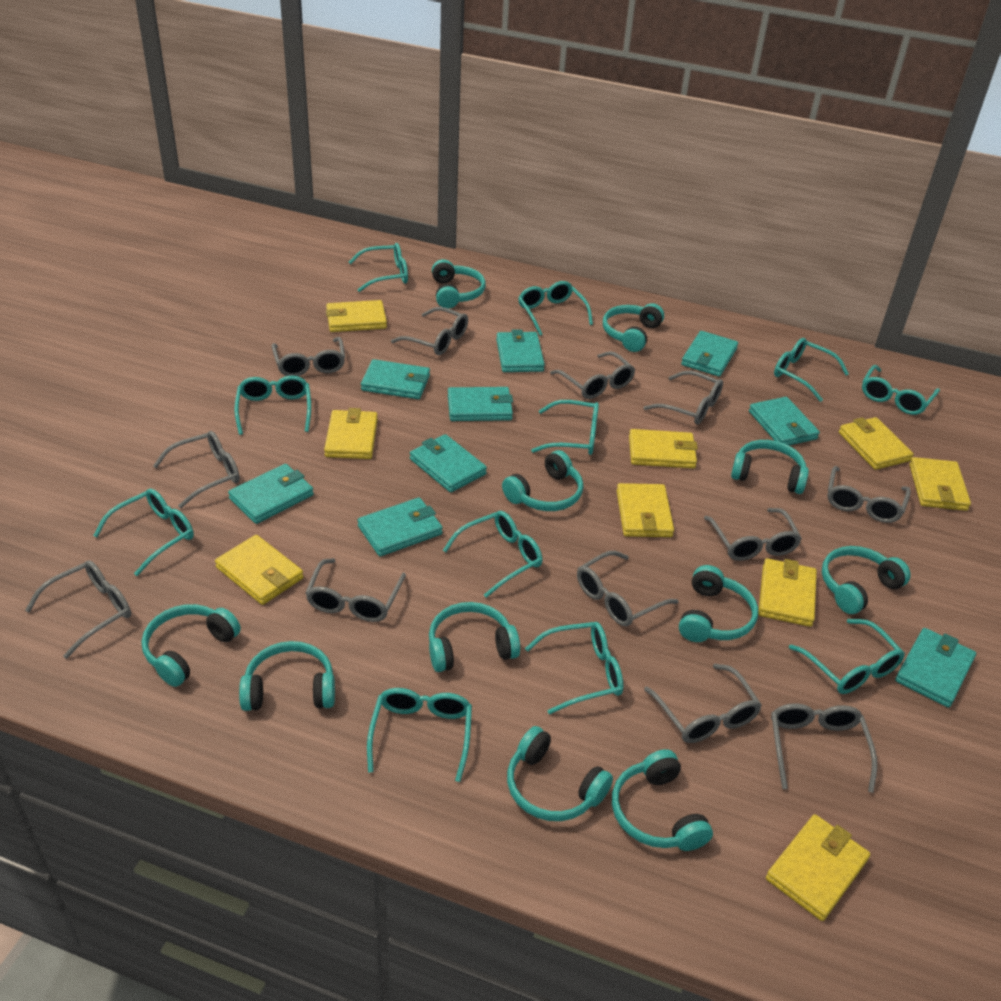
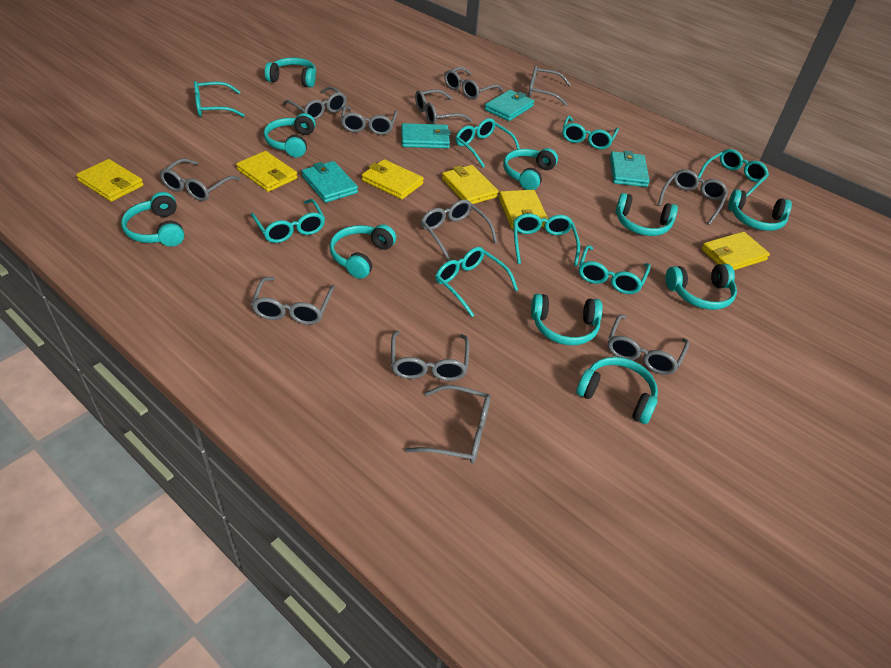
turquoise glasses: [93,489,194,576] [234,376,311,435] [349,243,408,292] [367,688,472,782] [443,511,542,598] [518,281,593,336] [525,622,623,714] [531,400,599,455] [774,338,849,402] [789,619,905,694] [862,365,940,415] = 11 -> [194,81,245,117] [251,199,325,243] [435,247,518,317] [455,118,520,168] [513,213,580,266] [562,116,619,149] [579,245,651,294] [698,149,769,197] = 8
turquoise headphones: [142,604,241,687] [239,641,335,711] [429,602,520,672] [432,259,486,309] [502,450,583,511] [507,726,613,821] [603,303,664,352] [612,749,713,851] [679,565,758,642] [731,440,809,494] [822,546,911,614] = 11 -> [121,192,184,247] [264,113,316,158] [265,57,316,88] [329,224,396,279] [503,148,558,190] [531,294,603,345] [576,357,658,424] [616,193,678,236] [666,264,737,310] [728,189,792,231] = 10
turquoise wallet: [228,464,314,524] [358,497,443,556] [361,359,430,399] [410,434,487,492] [448,387,513,421] [496,329,545,372] [681,331,738,377] [749,397,820,445] [895,628,976,708] = 9 -> [302,161,358,203] [401,123,451,148] [485,90,534,121] [610,150,650,187] = 4
yellow wallet: [215,535,304,605] [324,408,378,459] [326,300,387,332] [617,483,674,537] [629,429,698,468] [758,558,817,627] [766,814,870,921] [839,417,914,470] [909,457,971,511] = 9 -> [76,159,144,202] [236,151,297,192] [362,159,424,199] [442,165,498,204] [499,190,548,229] [701,232,770,270] = 6

